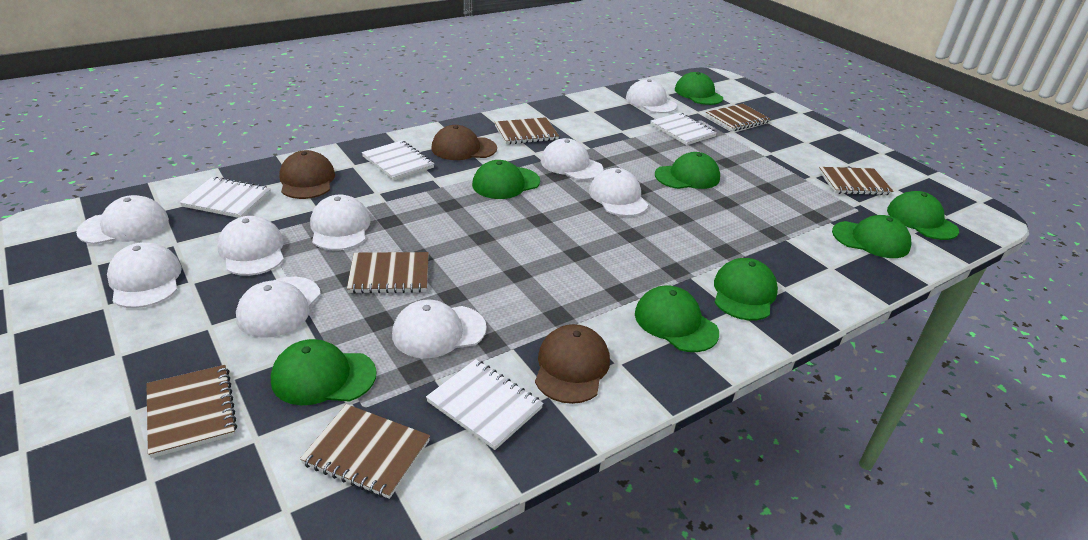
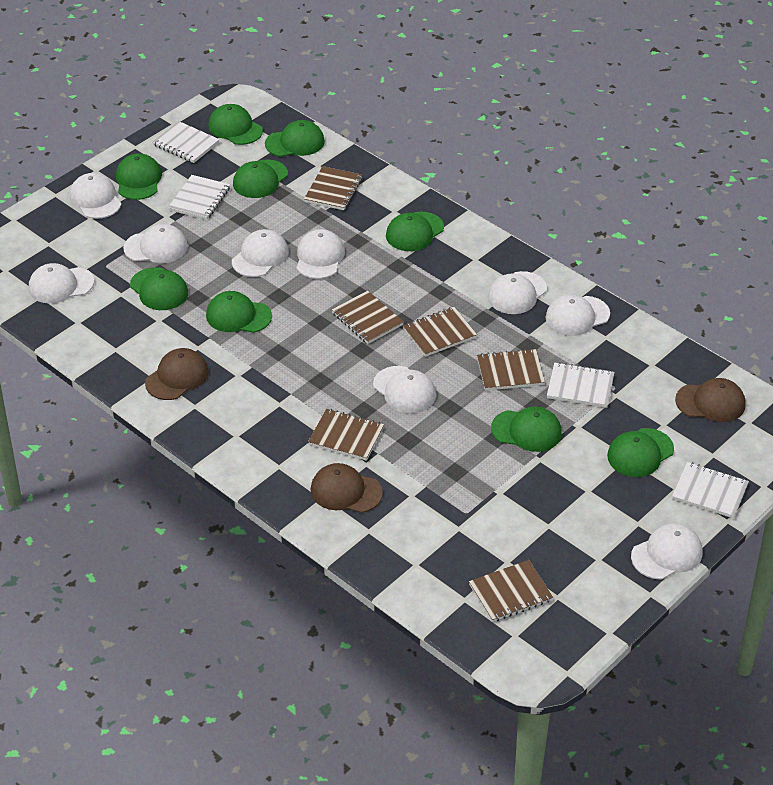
green cap: [271,339,376,405] [472,160,540,199] [635,285,719,352] [655,152,720,189] [675,72,723,105] [714,258,778,321] [832,215,911,258] [887,191,959,240] = 8 -> [116,154,162,200] [130,267,188,310] [206,291,272,333] [208,104,263,145] [233,160,288,198] [265,120,325,157] [386,211,444,251] [491,406,562,452] [607,428,674,477] = 9

